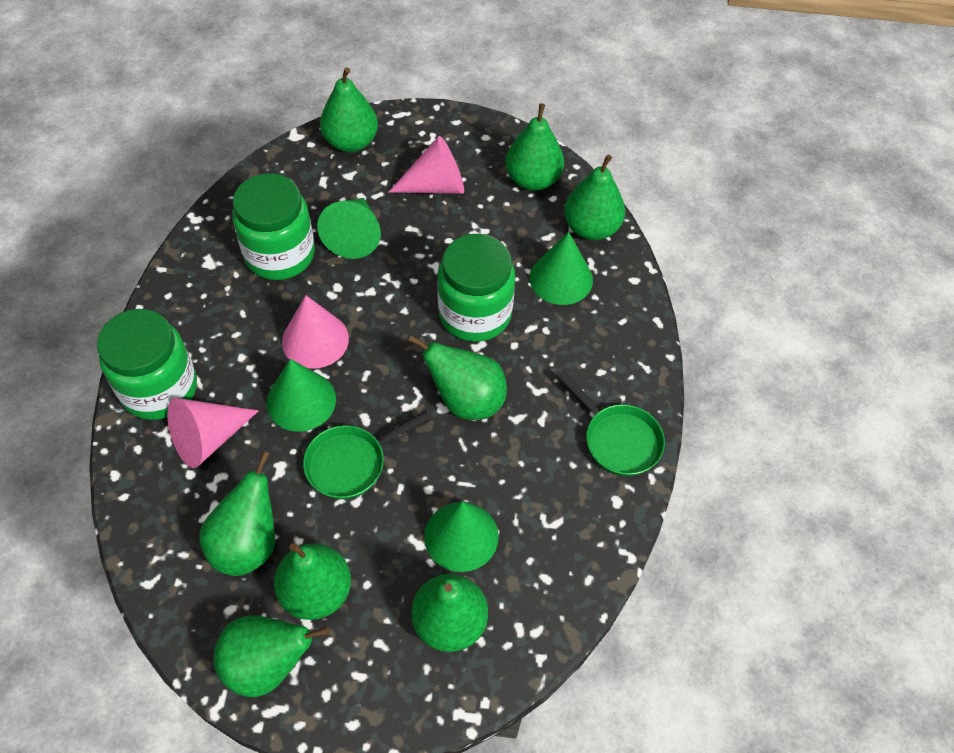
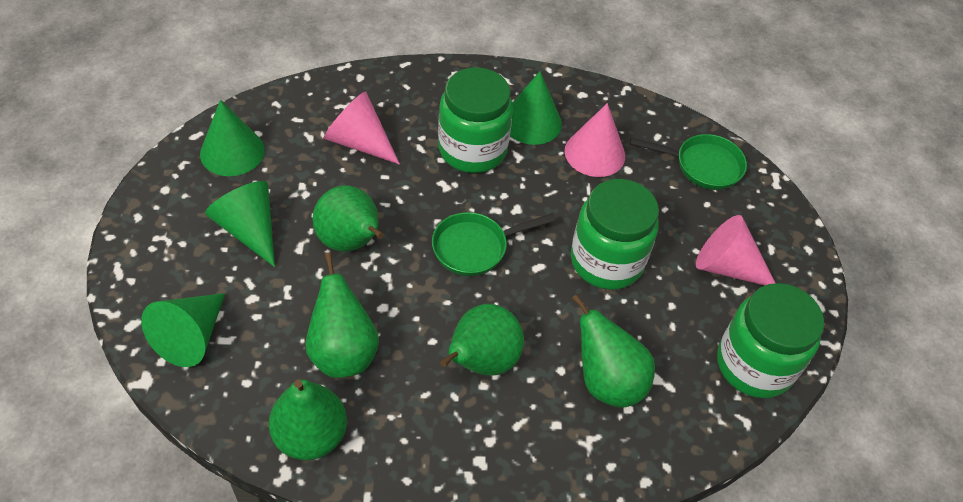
green pear: [199,451,275,576] [214,615,329,697] [274,543,351,620] [320,67,378,152] [408,335,507,420] [411,574,488,652] [505,103,564,191] [564,155,625,240] = 8 -> [269,379,347,460] [305,252,379,378] [313,185,384,252] [440,304,524,376] [571,294,655,408] = 5

